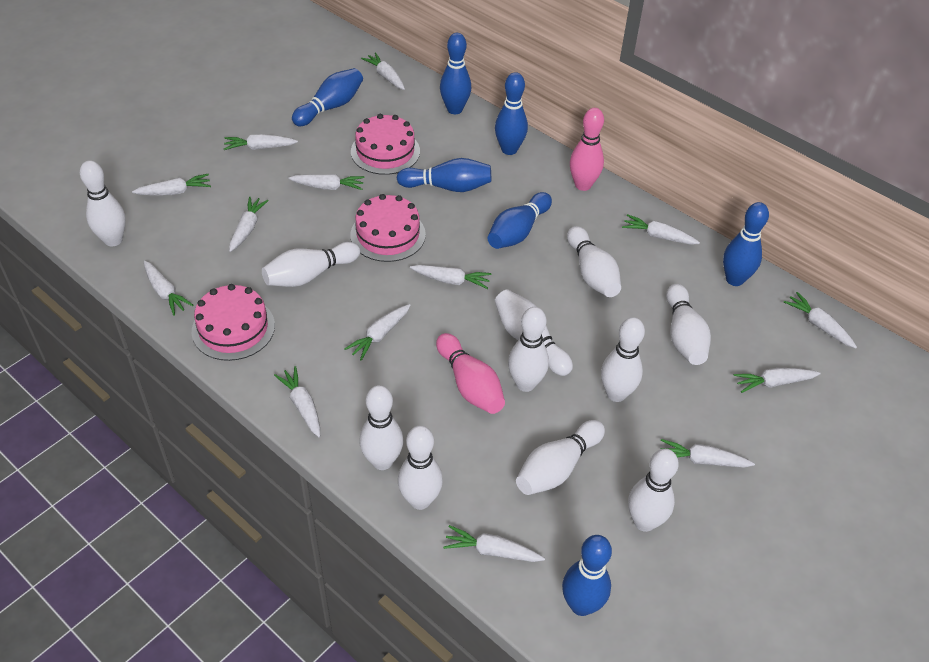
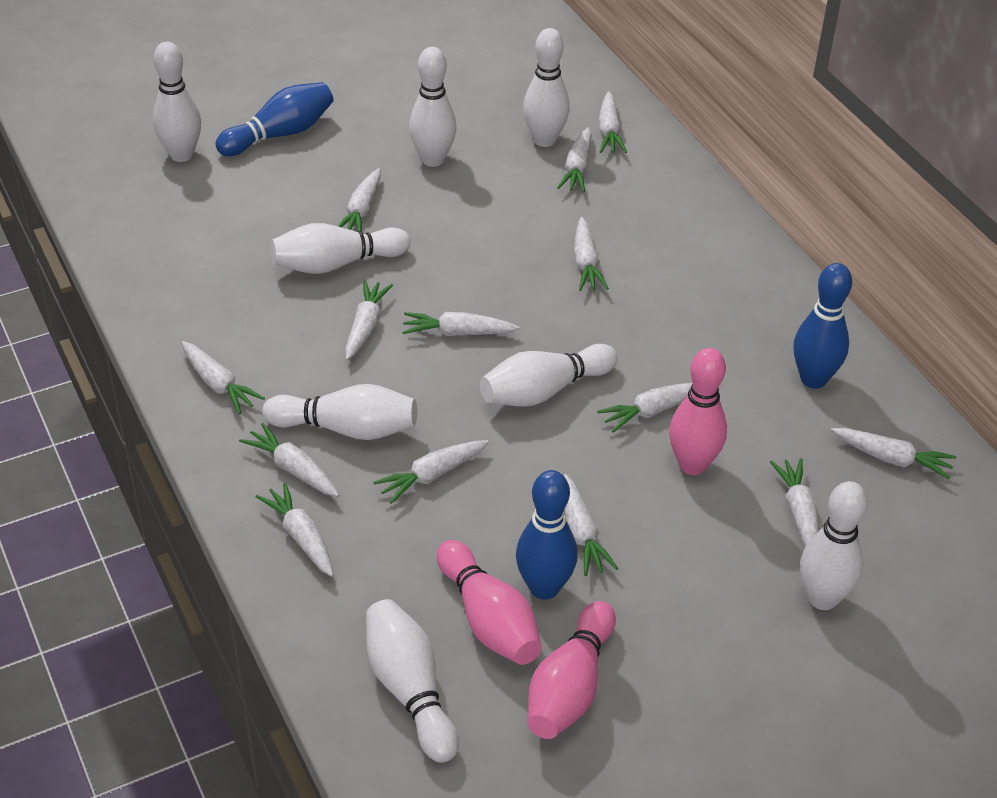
blue bowling pin: [292,68,363,126] [397,158,491,192] [440,33,471,114] [488,192,552,249] [495,72,528,155] [562,535,612,616] [723,202,769,286] = 7 -> [215,82,333,156] [516,470,578,600] [794,263,852,388] = 3
pink bowling pin: [436,333,505,414] [570,108,604,191] = 2 -> [437,540,542,665] [527,601,616,739] [669,348,727,475] = 3
pink cake: [192,284,275,361] [350,194,426,262] [351,114,420,175] = 3 -> none = 0
white bowling pin: [80,160,126,247] [262,242,360,287] [360,385,403,470] [398,426,443,510] [495,289,573,376] [508,307,549,392] [516,420,605,495] [567,226,621,297] [601,317,645,402] [628,449,679,532] [666,284,711,365] = 11 -> [153,42,201,162] [262,384,417,440] [270,223,410,274] [366,599,459,763] [409,47,457,167] [480,344,618,407] [523,28,570,147] [800,481,868,610] = 8

